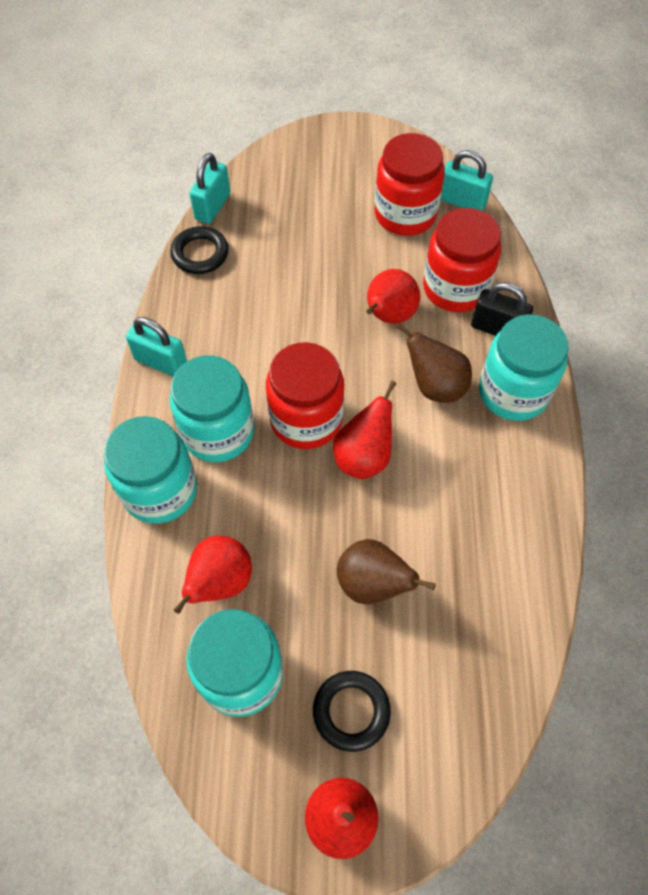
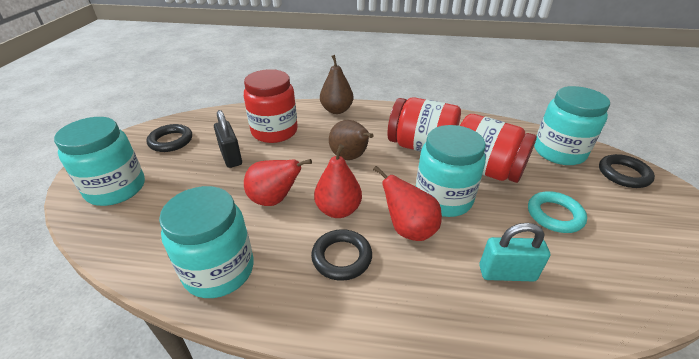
black ring: [170,226,229,274] [313,671,391,752] = 2 -> [146,124,192,152] [311,229,372,281] [599,154,655,188] = 3
red pear: [174,535,252,614] [305,778,379,859] [333,381,396,479] [366,269,420,324] = 4 -> [244,159,312,206] [314,144,362,218] [373,166,442,241] = 3
turquoise padlock: [126,317,187,377] [189,153,230,224] [441,150,493,211] = 3 -> [479,223,550,281] = 1
turquoise ring: none = 0 -> [528,191,587,233] = 1

